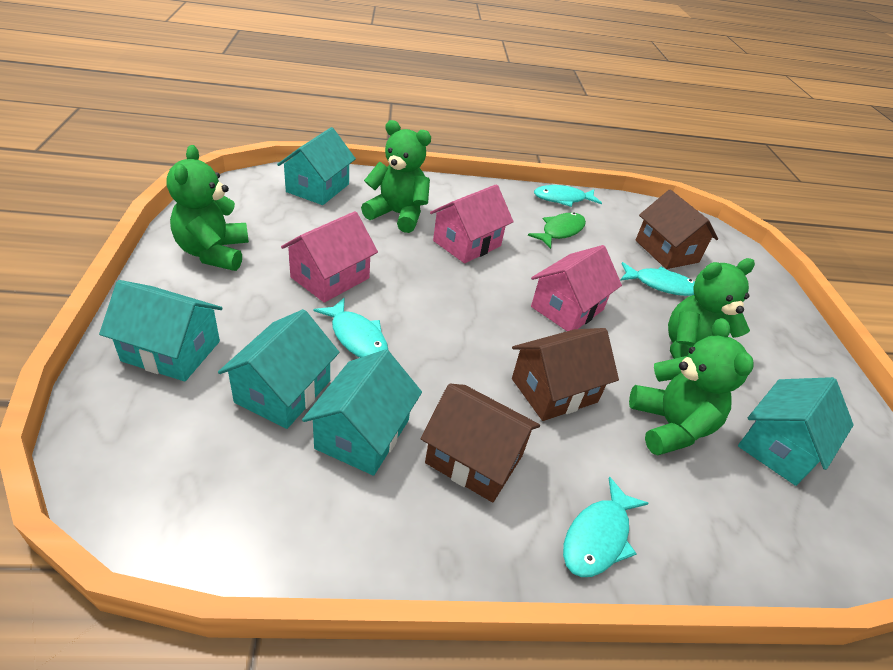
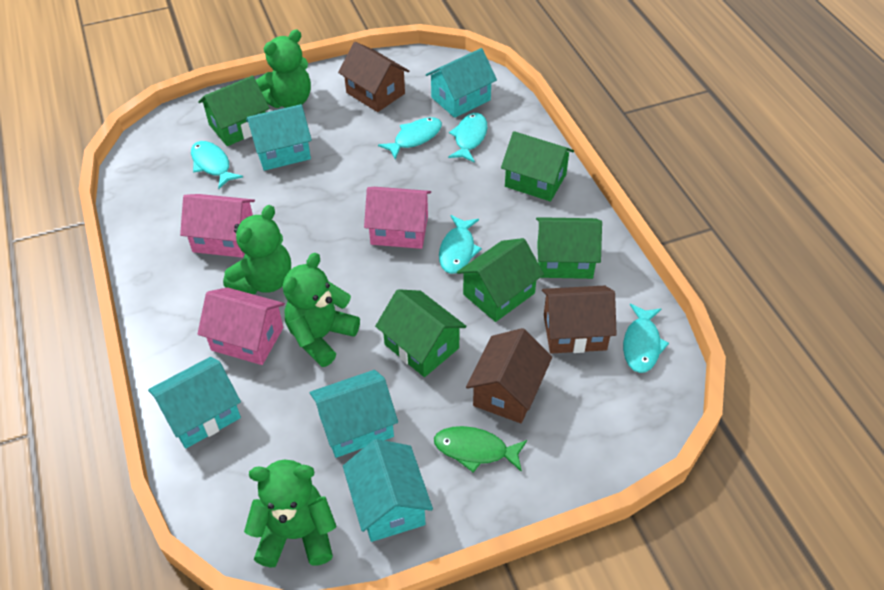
green house: none = 0 -> [198,76,270,146] [375,289,467,377] [457,238,544,322] [501,131,574,202] [536,217,602,279] = 5
turquoise fish: [314,298,388,358] [534,185,602,207] [563,477,649,577] [620,262,695,296] = 4 -> [191,141,243,189] [378,117,442,159] [439,215,482,274] [448,113,487,163] [623,304,669,373] = 5

